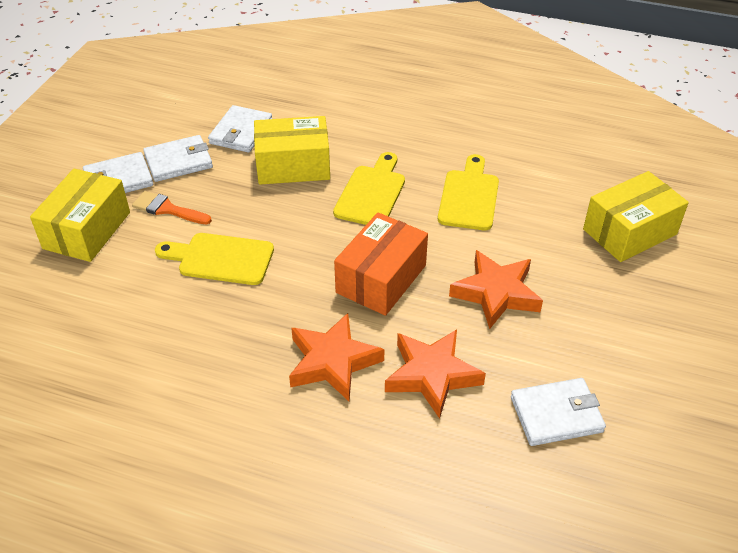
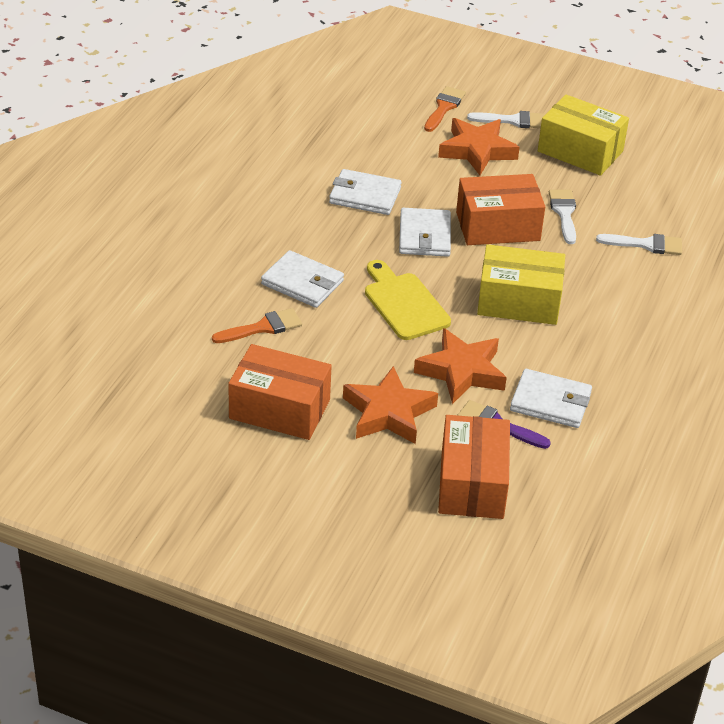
orange box: [334,212,428,316] = 1 -> [228,344,332,440] [438,415,510,519] [456,174,545,245] = 3
orange brush: [132,191,212,225] = 1 -> [212,308,302,343] [424,86,466,132] = 2
purple brush: none = 0 -> [457,400,551,449] = 1
white brush: none = 0 -> [467,111,545,128] [549,190,576,244] [596,234,682,255] = 3
yellow box: [30,169,130,262] [254,116,330,185] [583,171,689,262] = 3 -> [477,244,565,325] [538,94,629,176] = 2
yellow cutting board: [155,233,274,285] [333,152,405,225] [438,154,499,230] = 3 -> [365,260,451,340] = 1

